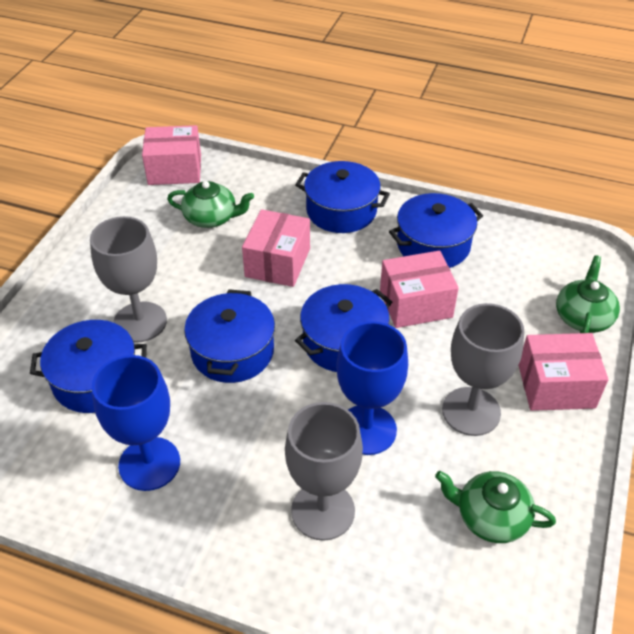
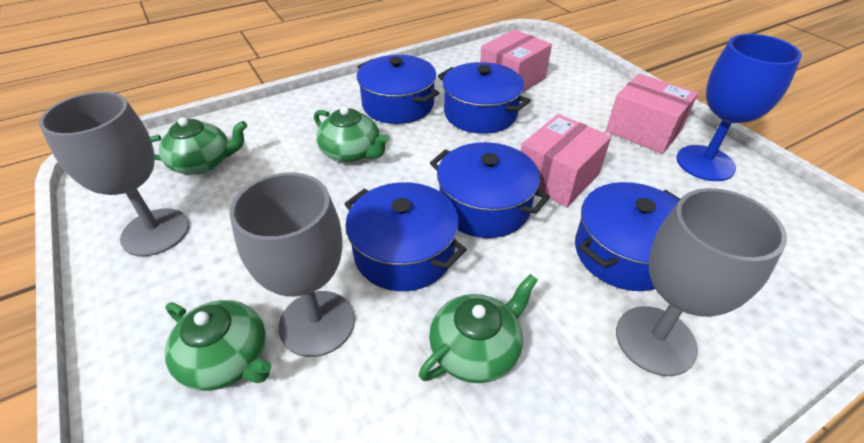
blue goblet: [92,355,180,491] [336,321,408,455] = 2 -> [676,34,802,181] = 1
green teapot: [167,181,254,228] [435,471,556,543] [556,255,620,333] = 3 -> [150,117,247,174] [165,300,271,391] [314,106,389,162] [419,274,538,383] = 4
pink box: [142,125,201,185] [242,209,310,287] [380,251,459,328] [518,333,608,411] = 4 -> [480,29,552,93] [521,114,611,207] [606,74,698,154] = 3

